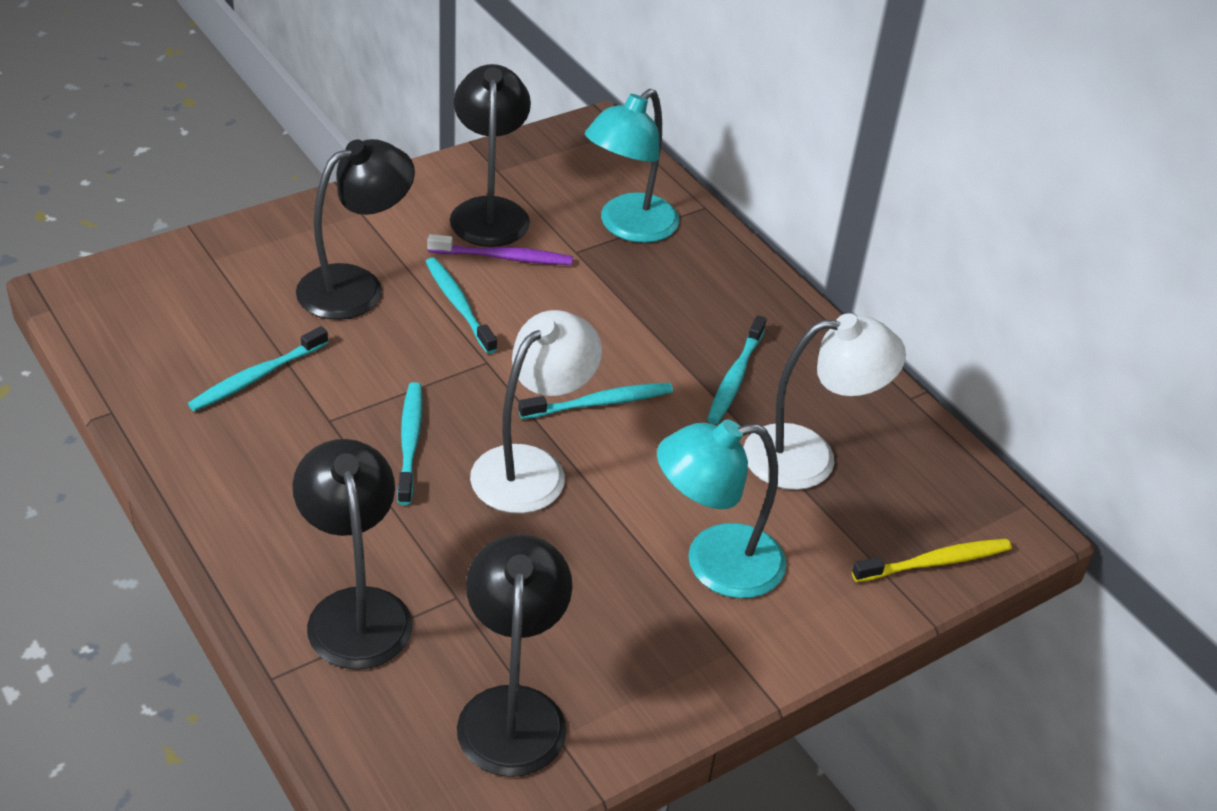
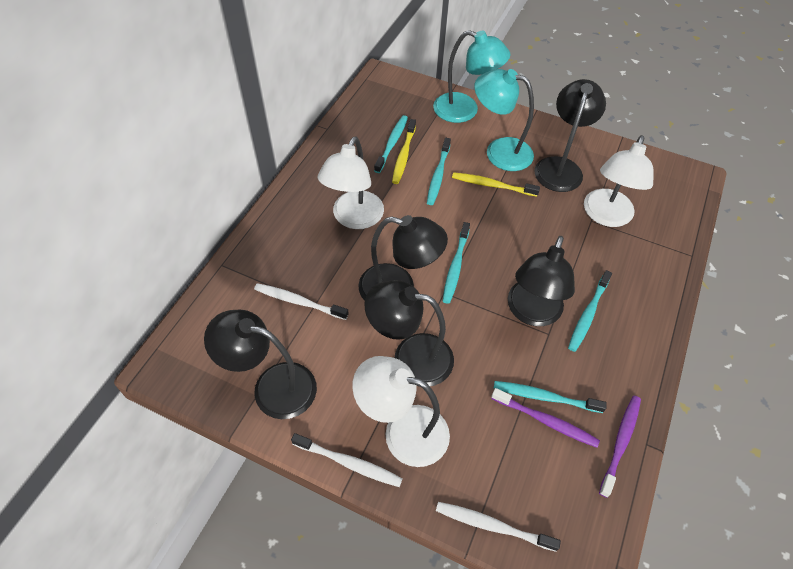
black lamp: [293,439,413,670] [296,139,415,320] [450,64,531,247] [457,534,573,777] = 4 -> [204,309,317,419] [358,215,448,300] [364,280,454,386] [508,236,575,326] [535,79,606,192] = 5
purple toothbrush: [427,234,573,265] = 1 -> [491,388,600,448] [599,396,641,498] = 2
white lamp: [470,310,602,513] [743,313,906,490] = 2 -> [318,136,384,229] [352,356,450,467] [584,135,654,227] = 3
white toothbrush: none = 0 -> [254,283,349,320] [291,433,403,487] [436,502,561,552] = 3
yellow toothbrush: [852,539,1012,582] = 1 -> [392,119,416,184] [452,172,540,197] = 2

